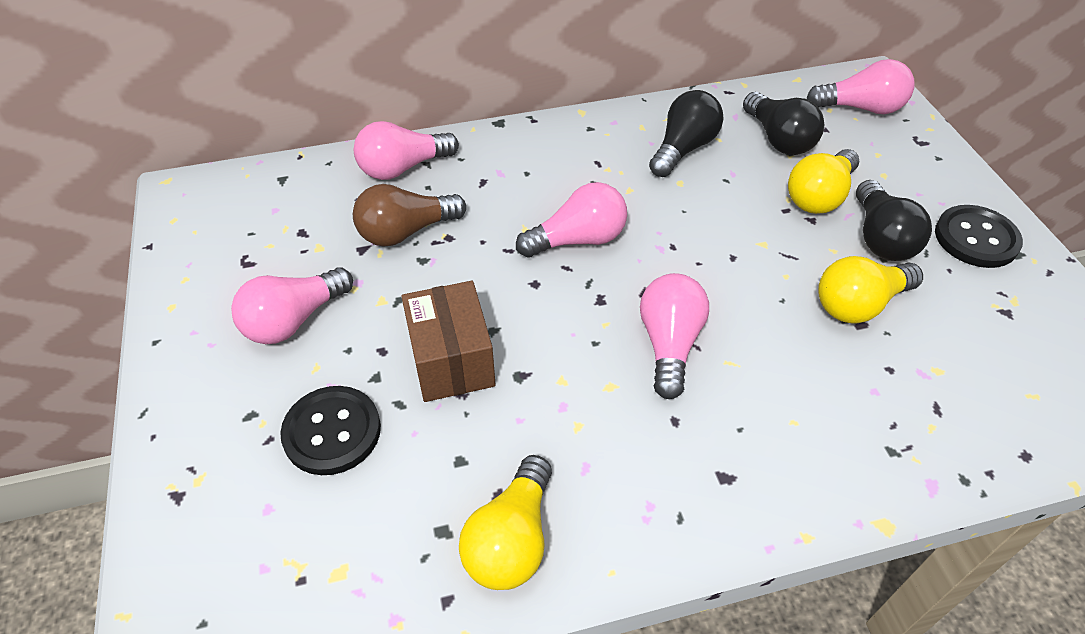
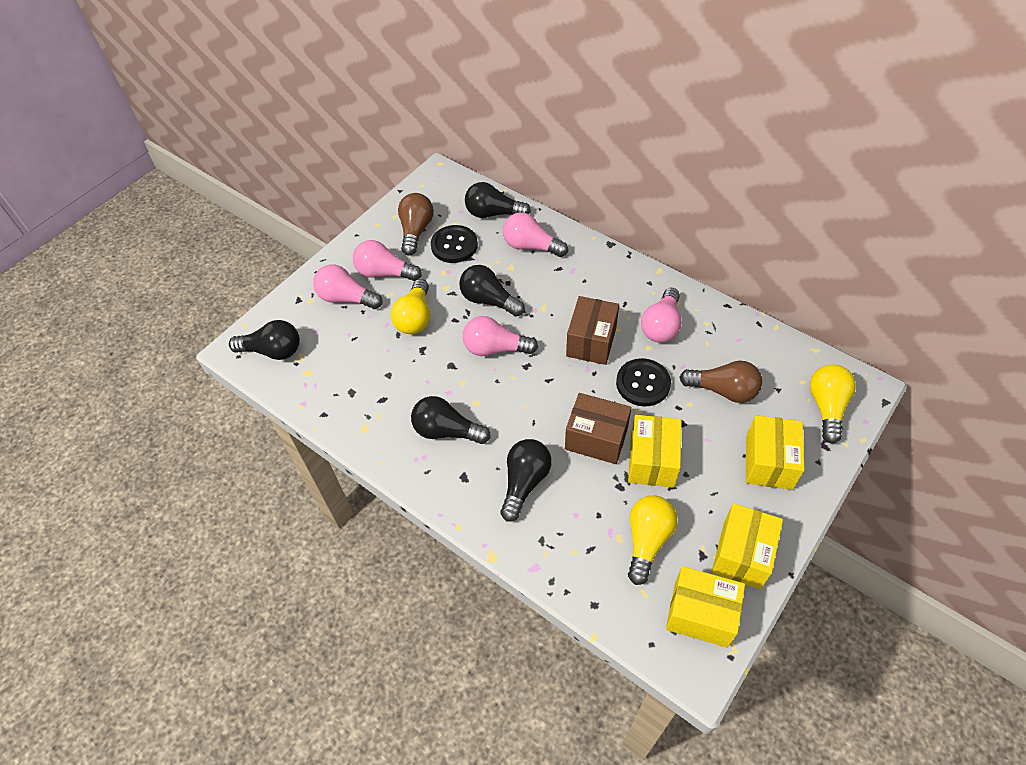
black light bulb: [649,90,723,177] [743,92,824,155] [856,180,932,261] = 3 -> [229,320,300,360] [411,396,491,444] [459,265,525,317] [465,182,531,218] [500,439,552,522] = 5
brown box: [401,281,496,402] = 1 -> [565,393,632,464] [566,296,619,365] = 2
brown light bulb: [353,184,466,247] = 1 -> [398,193,434,256] [679,361,762,403] = 2
yellow box: none = 0 -> [628,415,682,488] [666,566,745,648] [712,503,783,589] [746,415,805,490] = 4

